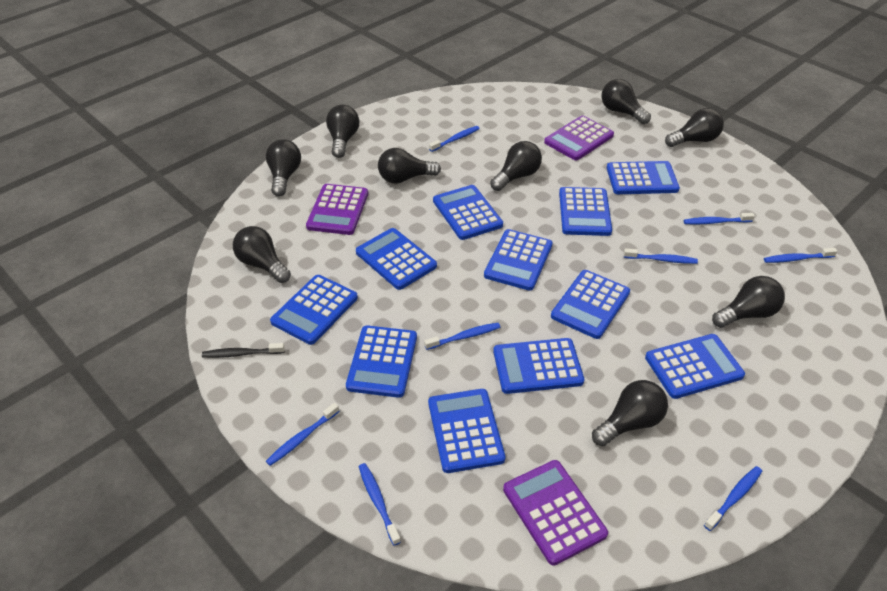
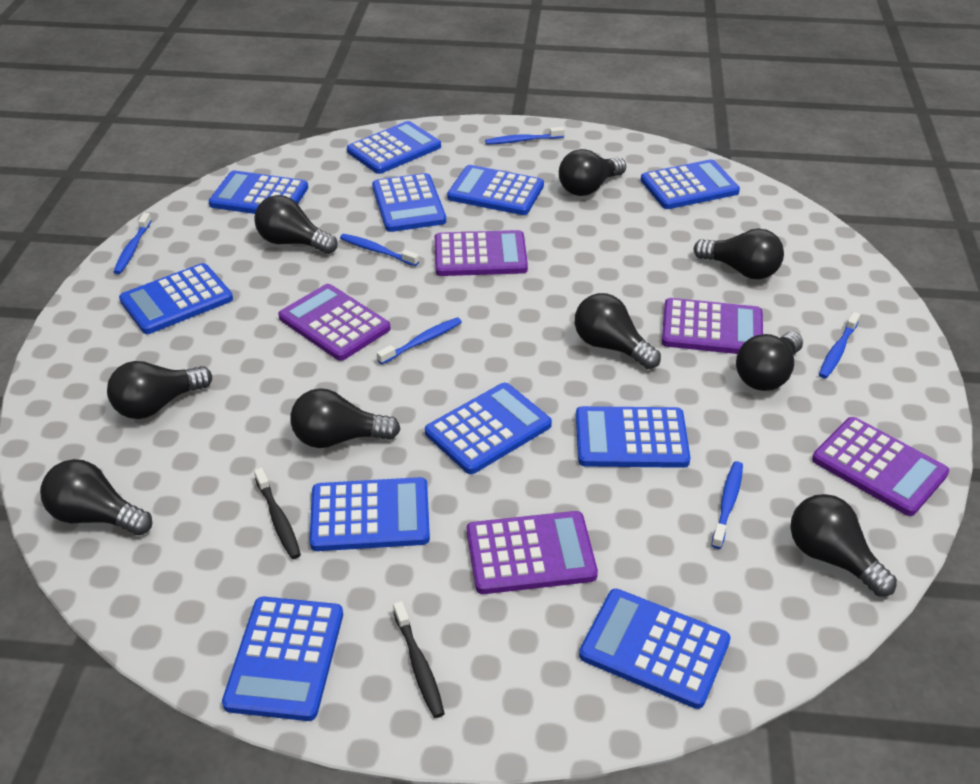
black toothbrush: [202,343,285,358] = 1 -> [254,468,301,559] [393,601,445,718] = 2
blue toothbrush: [266,403,339,466] [359,463,401,546] [424,323,500,350] [429,126,480,152] [624,248,698,264] [684,213,755,225] [704,466,762,531] [764,248,837,263] = 8 -> [113,213,152,274] [340,234,419,266] [377,317,462,364] [485,127,565,145] [711,461,743,549] [819,312,860,379] = 6
purple calculator: [306,184,368,235] [503,460,608,566] [544,116,614,160] = 3 -> [278,284,391,361] [435,230,528,276] [467,511,598,594] [662,298,763,354] [812,417,949,516] = 5

